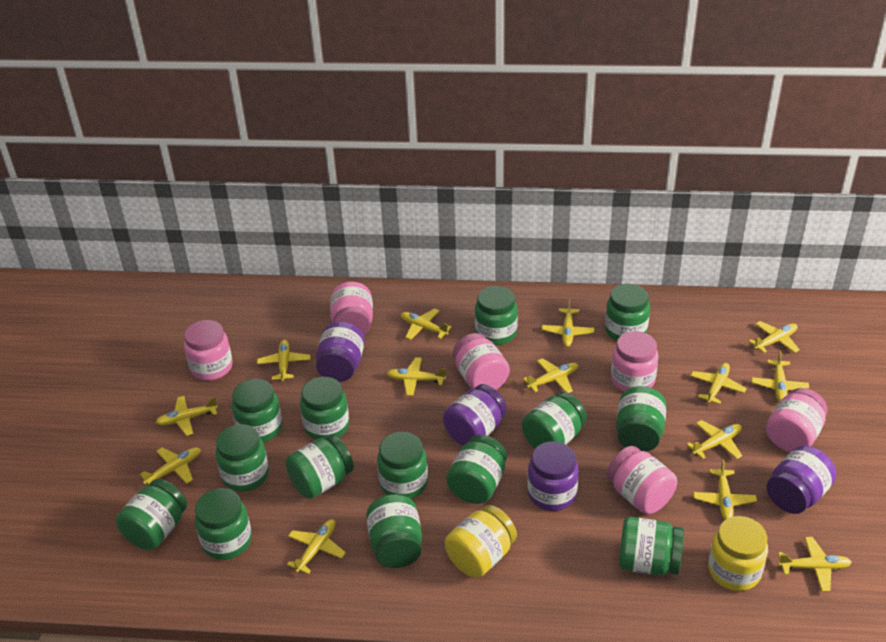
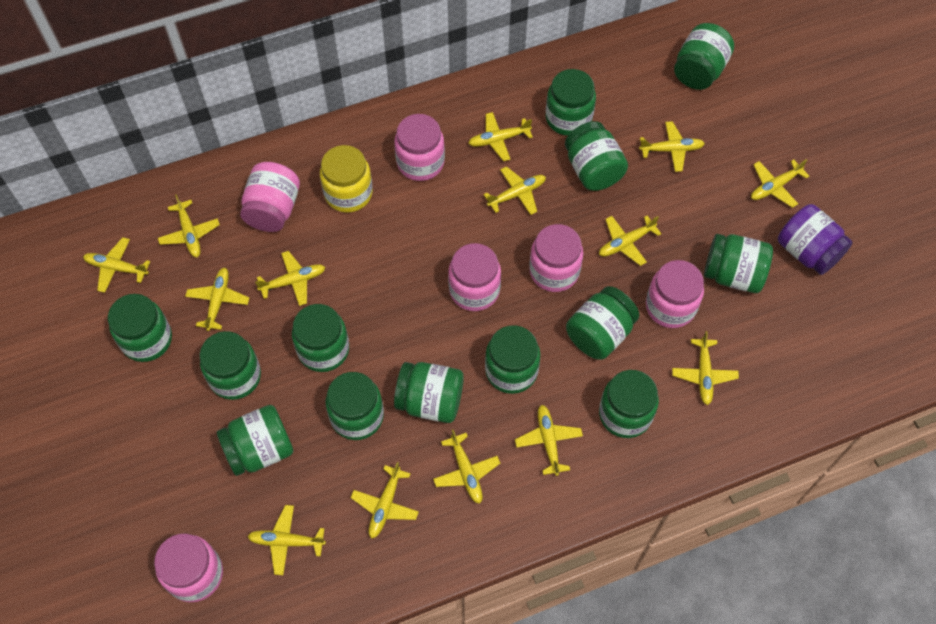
green jar: [116,479,187,550] [195,488,252,560] [216,424,269,492] [232,379,282,442] [285,435,354,499] [300,377,349,440] [366,494,422,568] [377,432,428,499] [446,435,507,504] [475,286,518,345] [522,392,587,449] [605,284,650,341] [616,386,666,452] [619,517,684,575] = 14 -> [108,294,172,362] [200,331,261,400] [217,405,293,476] [292,304,349,372] [326,372,384,440] [394,362,464,423] [485,325,540,394] [545,69,596,136] [565,121,628,191] [566,286,639,360] [599,370,659,438] [674,23,734,90] [704,234,773,293] = 13
purple jar: [316,322,365,382] [443,384,507,446] [527,442,579,511] [767,445,836,514] = 4 -> [778,204,853,275] = 1
yellow jar: [445,505,517,578] [708,516,768,591] = 2 -> [320,145,373,213] = 1

